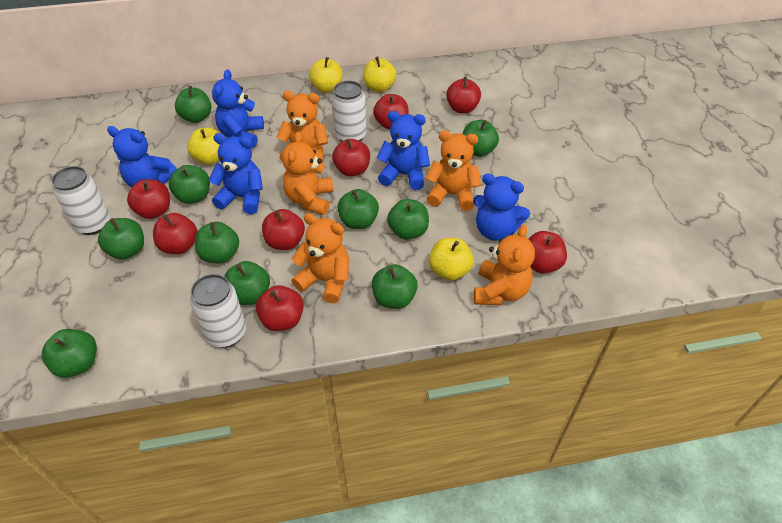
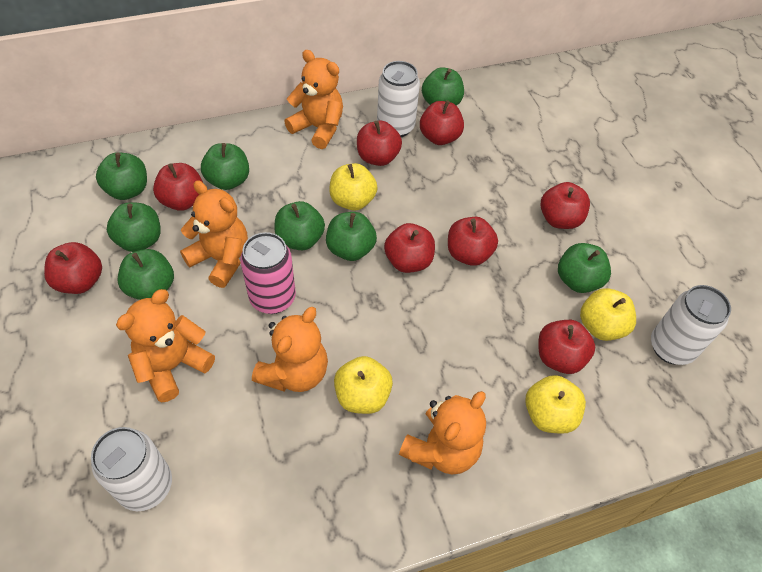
blue teddy bear: [107,126,177,188] [208,133,263,214] [212,69,264,148] [376,111,430,190] [473,174,530,241] = 5 -> none = 0
green apple: [42,329,97,378] [98,218,144,260] [169,165,210,204] [175,86,211,123] [195,222,239,263] [224,261,270,305] [337,189,379,229] [372,264,418,309] [387,199,429,240] [463,120,499,157] = 10 -> [96,152,147,200] [107,203,161,252] [118,249,174,300] [201,143,249,190] [275,201,325,250] [326,212,377,261] [422,67,464,106] [558,243,611,293] = 8
pink can: none = 0 -> [240,232,296,314] = 1

